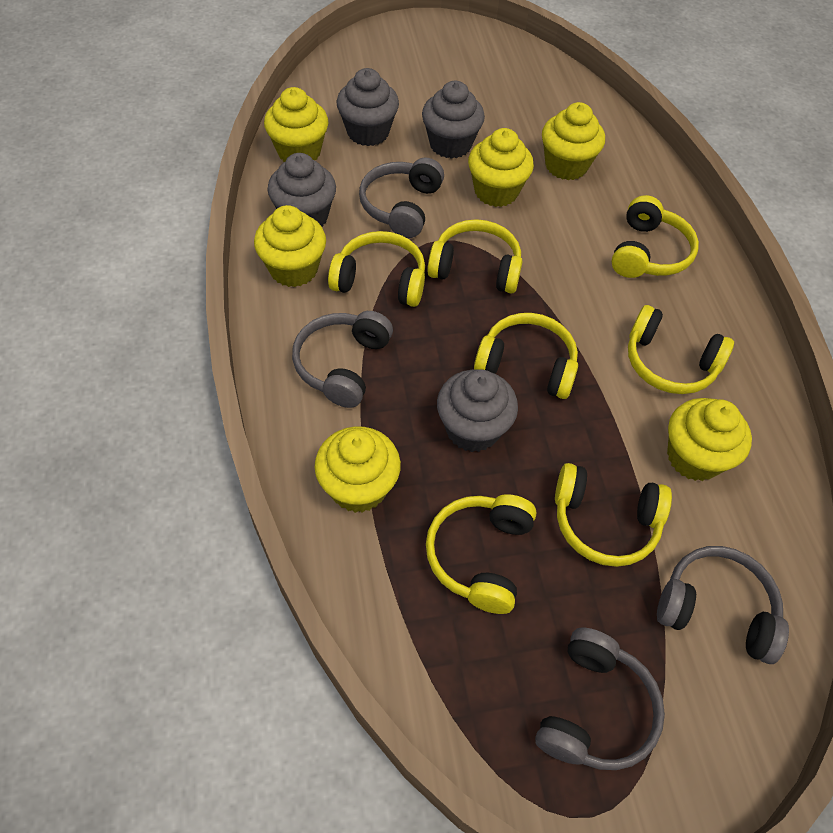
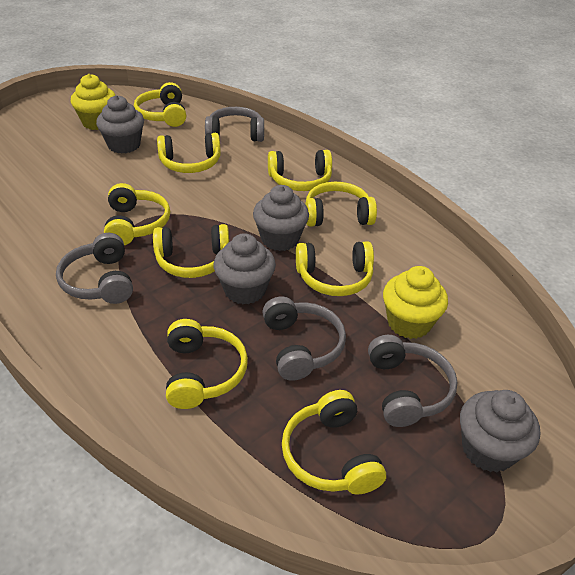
yellow cupcake: [254,205,326,287] [264,87,328,162] [314,426,401,513] [468,128,534,207] [542,102,605,180] [667,398,752,481] = 6 -> [71,74,115,130] [383,266,448,339] = 2
yellow headphones: [328,231,425,307] [426,494,536,614] [427,219,523,294] [474,313,578,399] [555,463,672,567] [611,195,699,278] [628,305,734,394] = 7 -> [104,183,170,245] [134,82,186,127] [153,224,229,278] [157,133,221,173] [166,319,248,409] [268,150,332,191] [282,390,386,494] [296,241,374,296] [305,182,377,226] = 9

